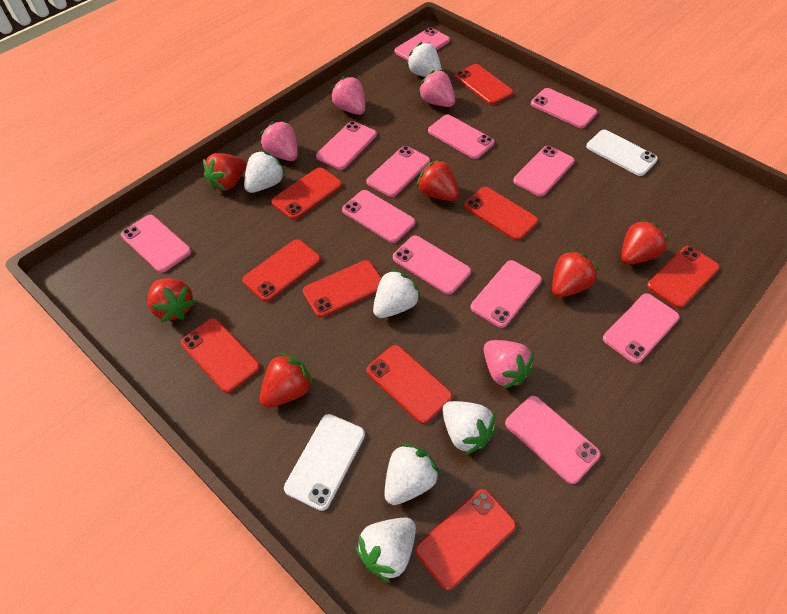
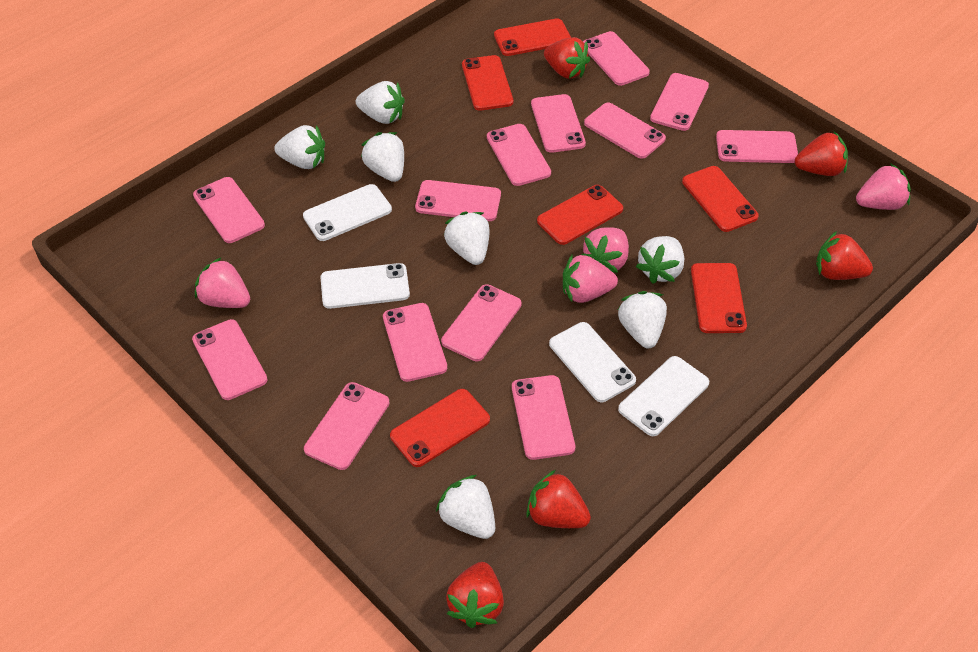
pink phone: [121,215,191,273] [316,121,377,170] [342,190,415,243] [367,146,430,197] [393,235,471,295] [394,27,450,61] [428,115,495,159] [471,260,542,328] [505,396,601,484] [513,146,575,196] [531,88,597,128] [603,293,680,364] = 12 -> [192,319,268,400] [193,177,265,243] [304,382,390,470] [383,303,447,382] [415,180,501,221] [441,284,521,361] [487,124,551,186] [512,375,575,460] [531,94,586,153] [583,31,650,86] [584,103,666,159] [650,73,709,131] [716,130,798,163] = 13
red phone: [181,318,260,393] [242,239,321,302] [271,167,342,220] [303,260,382,318] [366,345,453,424] [415,489,516,590] [455,64,513,105] [464,187,538,241] [647,246,720,308] = 9 -> [390,389,490,467] [462,55,513,110] [494,18,571,56] [537,185,623,245] [682,166,759,232] [691,263,747,333] = 6
red strawberry: [148,278,196,323] [203,153,246,191] [260,353,314,408] [416,159,459,201] [552,249,599,298] [621,219,670,264] = 6 -> [446,562,504,628] [526,470,591,528] [544,37,590,79] [795,132,848,176] [816,231,873,280] = 5
white phone: [284,414,365,511] [586,130,658,176] = 2 -> [303,184,392,241] [320,263,410,309] [549,322,636,402] [618,356,709,436] = 4
white strawberry: [244,150,286,193] [355,518,416,583] [373,269,421,318] [384,443,440,505] [406,42,442,77] [442,401,496,455] = 6 -> [274,125,325,169] [356,81,405,124] [361,132,404,182] [436,475,495,539] [444,212,490,265] [618,291,667,348] [636,236,684,284] = 7

